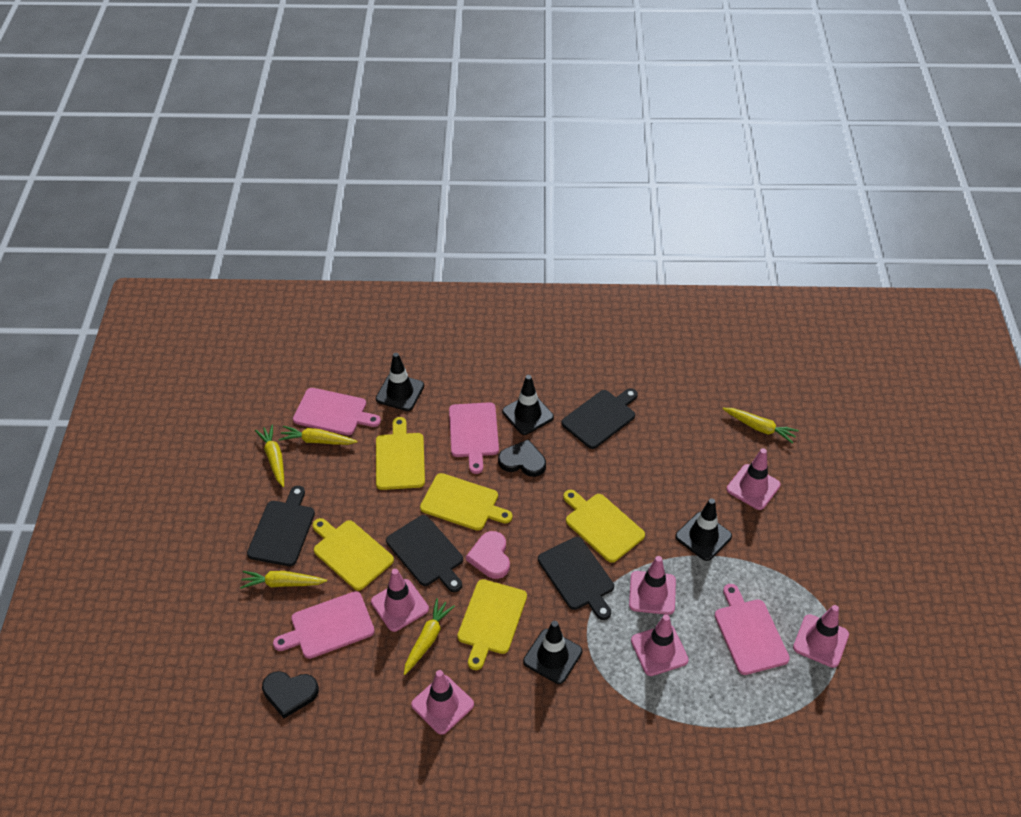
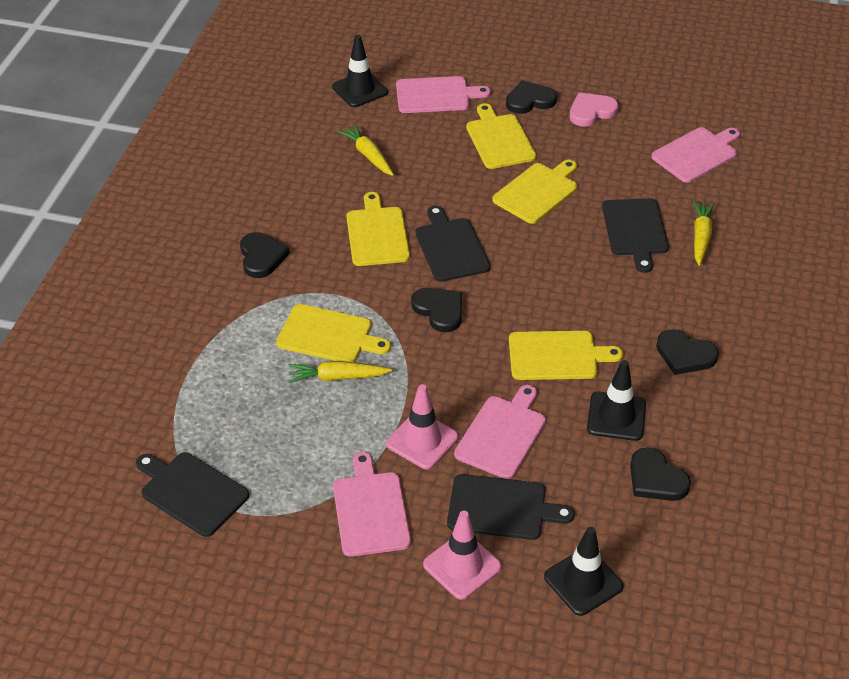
black heart: [262,671,319,718] [498,439,546,477] = 2 -> [240,232,290,278] [411,288,462,332] [506,80,557,114] [630,448,691,501] [656,329,719,375] = 5
black traffic cone: [376,353,424,411] [502,375,554,435] [523,621,582,684] [675,498,732,561] = 4 -> [332,35,388,107] [544,527,624,616] [587,360,646,441] = 3
pink traffic cone: [371,569,429,632] [411,670,474,735] [629,556,676,615] [631,614,689,676] [726,448,781,510] [793,605,849,668] = 6 -> [386,384,458,469] [423,511,502,600] = 2
yellow carrot: [240,571,327,589] [255,425,284,487] [279,426,357,445] [404,598,455,675] [723,408,799,444] = 5 -> [289,361,392,383] [338,124,394,176] [693,200,715,266] = 3

